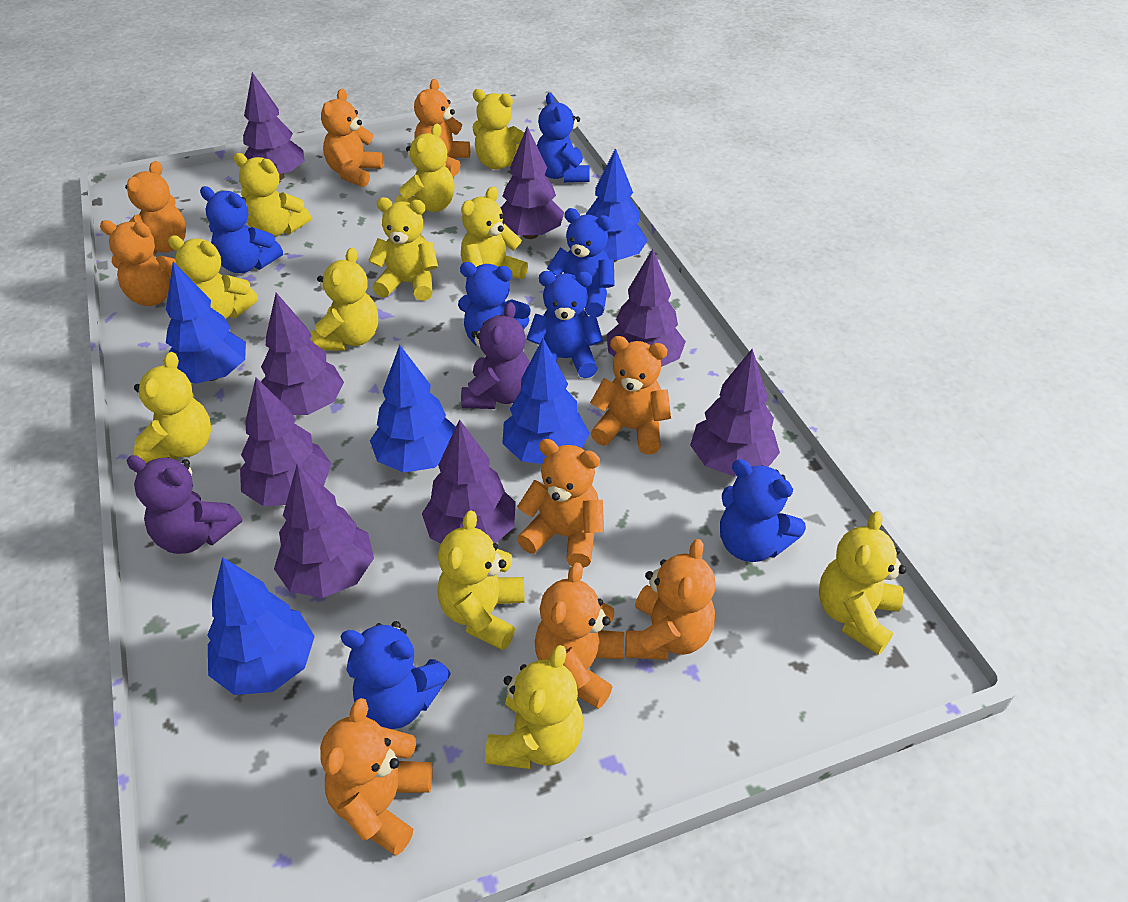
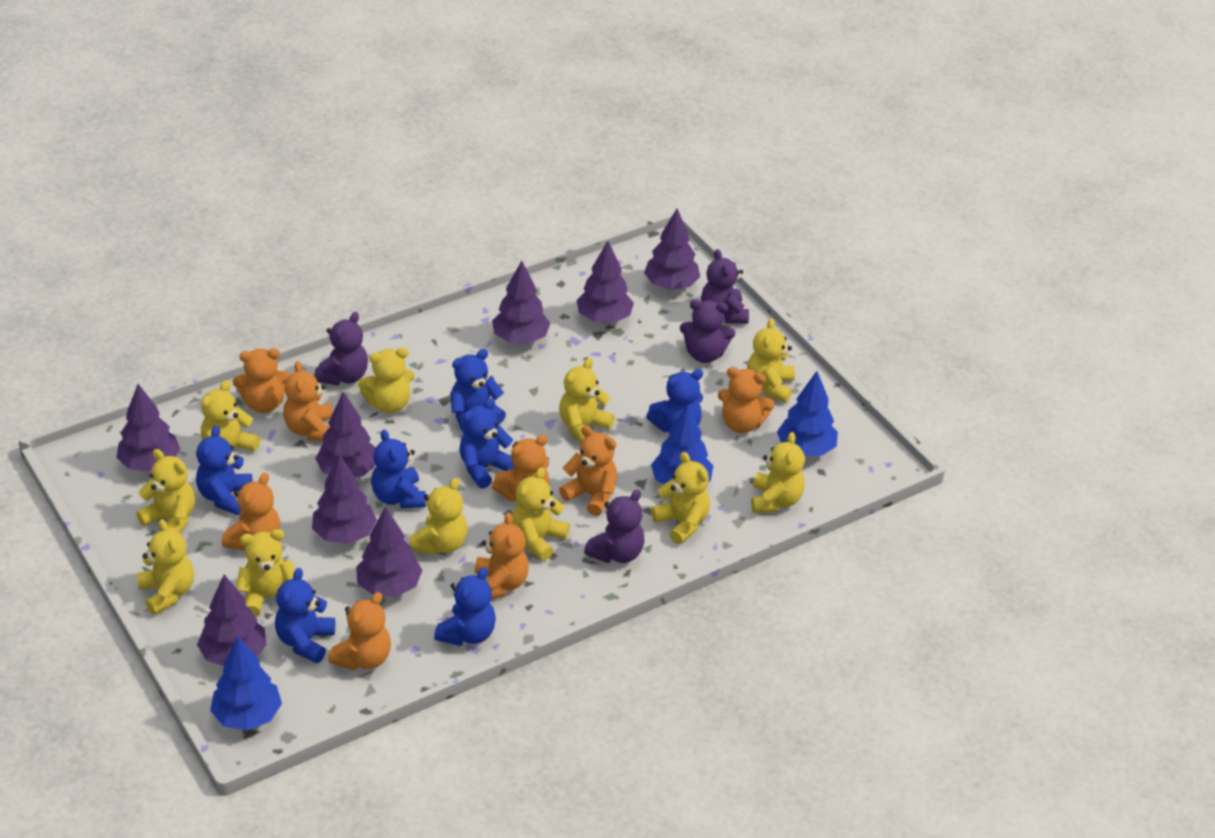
blue tree: [166,262,246,384] [207,557,315,695] [370,345,456,473] [502,338,589,464] [585,148,648,262] = 5 -> [210,637,282,730] [651,404,713,485] [777,371,838,456] = 3
orange teddy bear: [100,220,176,306] [125,161,186,255] [320,698,433,856] [321,89,383,187] [414,79,470,176] [517,439,604,568] [535,562,624,709] [590,336,671,454] [625,539,716,660] = 9 -> [222,473,280,551] [232,348,291,413] [283,361,333,441] [328,592,391,670] [475,512,529,599] [492,435,549,502] [559,426,617,516] [718,367,775,433] = 8
purple teddy bear: [126,455,242,554] [461,302,530,409] = 2 -> [314,312,368,386] [584,490,645,563] [680,300,735,363] [701,249,749,323] = 4

